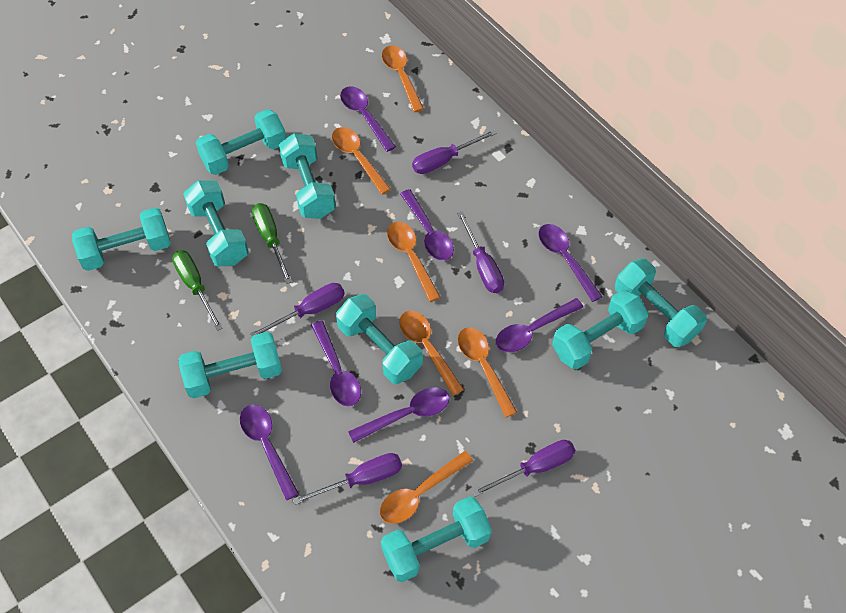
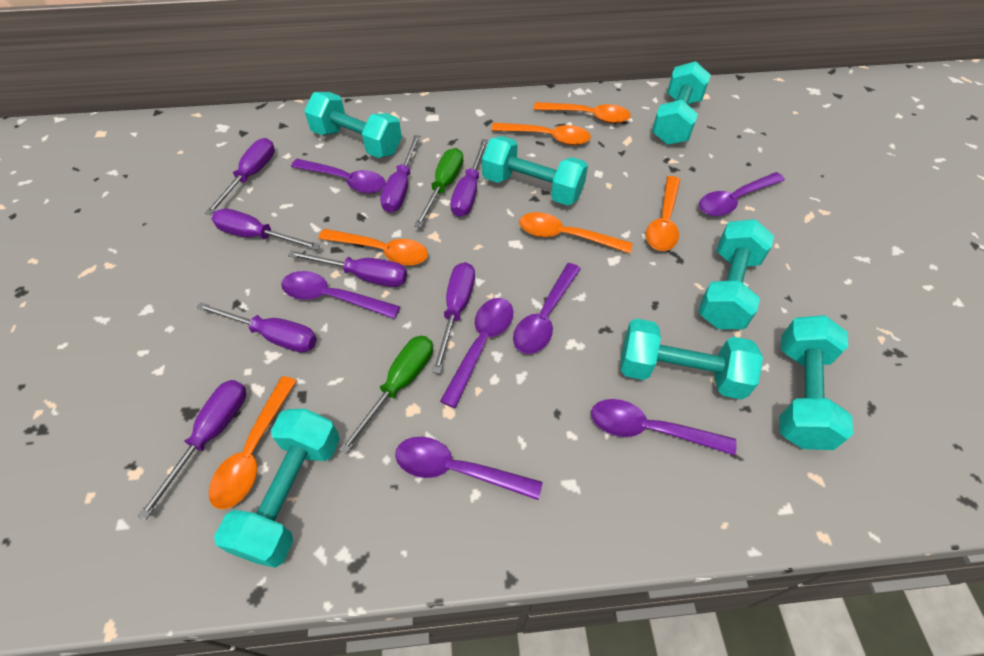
purple screwdriver: [250,283,345,338] [292,453,402,505] [412,130,497,174] [457,211,504,293] [472,440,575,497] = 5 -> [138,380,246,520] [196,302,317,353] [205,138,275,215] [212,209,320,250] [288,250,407,287] [380,135,420,213] [432,262,475,374] [450,139,488,217] = 8
turquoise dumbbell: [72,207,171,271] [178,332,282,399] [183,180,249,267] [196,109,286,175] [279,133,336,219] [336,294,423,384] [381,496,492,582] [552,289,649,369] [615,259,707,347] = 9 -> [214,409,340,568] [304,92,402,158] [482,136,588,206] [621,318,763,400] [652,61,711,145] [698,219,774,329] [779,315,853,450] = 7

